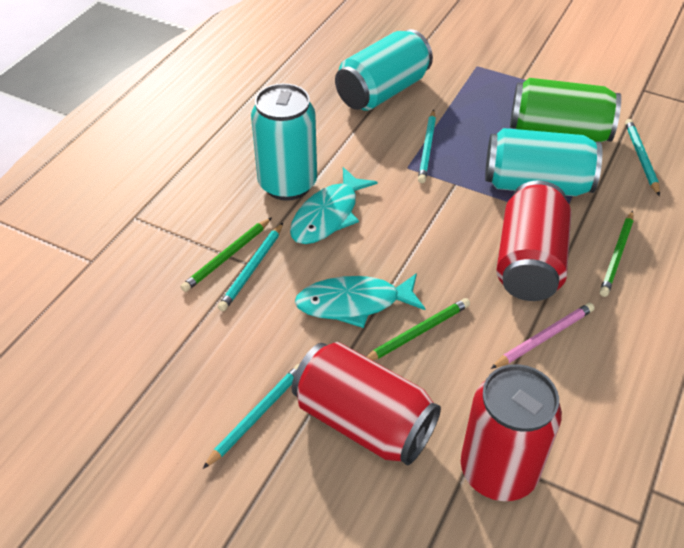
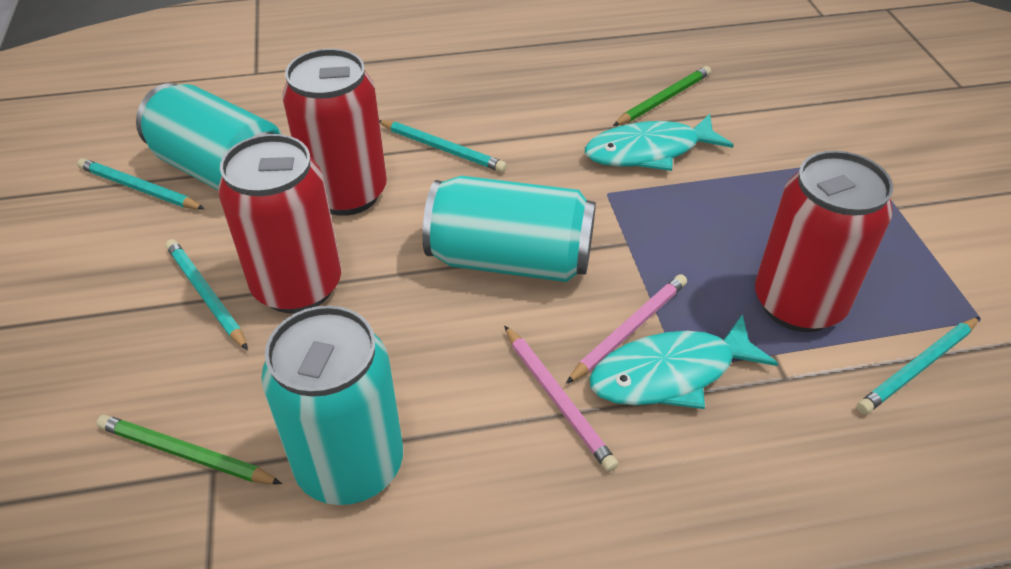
green can: [510,78,621,142] = 1 -> none = 0
green pencil: [181,217,272,292] [366,298,470,361] [600,211,633,297] = 3 -> [96,415,282,484] [613,66,711,126] = 2
pink pencil: [491,303,595,369] = 1 -> [504,325,618,472] [566,274,687,384] = 2

